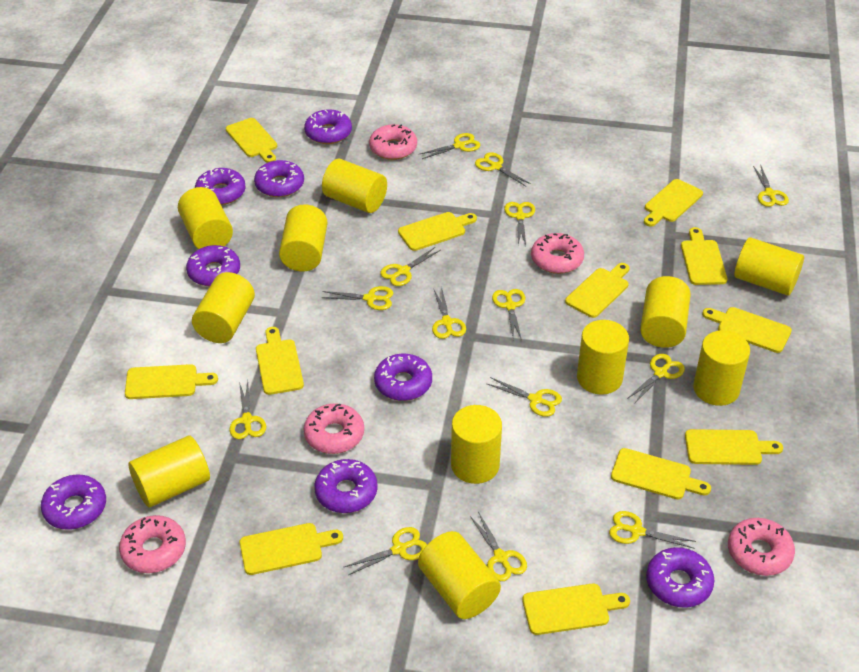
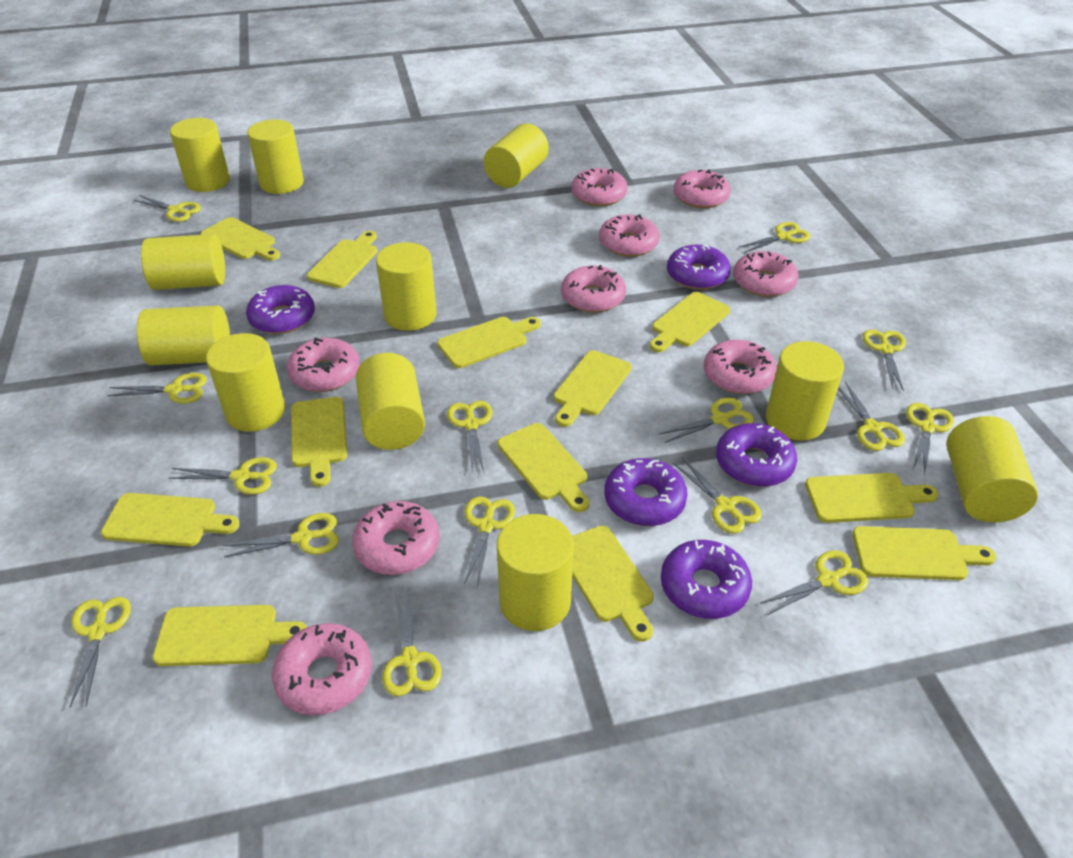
pink donut: [119,515,186,573] [304,403,364,454] [369,124,417,160] [531,233,584,274] [728,518,795,576] = 5 -> [272,623,372,715] [287,338,360,392] [352,501,440,575] [561,265,626,313] [571,168,628,206] [599,214,660,257] [674,170,731,208] [704,340,777,394] [733,251,798,297] = 9
purple donut: [41,474,106,530] [186,245,240,286] [195,168,246,205] [254,160,304,197] [304,109,352,144] [314,459,378,513] [374,354,432,401] [646,547,714,608] = 8 -> [246,285,315,334] [604,458,688,526] [661,540,752,619] [667,244,731,290] [716,423,797,487] = 5
yellow scissors: [229,381,266,439] [321,286,393,310] [344,527,427,575] [380,247,441,286] [420,133,481,159] [432,290,466,339] [470,512,527,581] [475,152,531,187] [486,377,562,417] [492,289,525,340] [504,202,535,245] [609,511,696,549] [627,354,685,404] [753,164,789,207] = 14 -> [70,597,131,707] [106,373,207,404] [133,195,201,222] [169,457,277,495] [223,513,339,557] [382,589,442,696] [447,401,493,471] [464,496,515,588] [659,398,754,443] [673,457,762,534] [738,222,810,253] [759,550,868,615] [838,381,905,451] [863,329,906,391] [906,403,954,473] = 15

